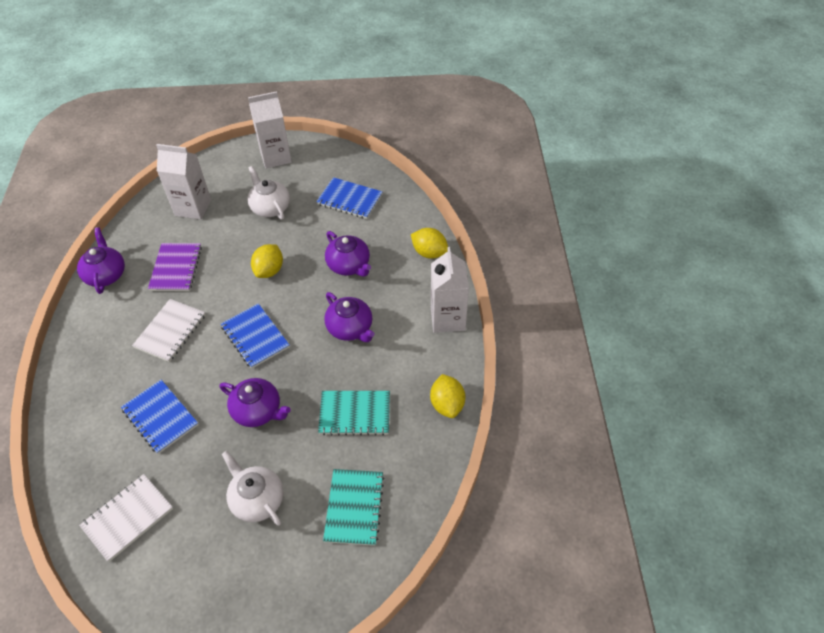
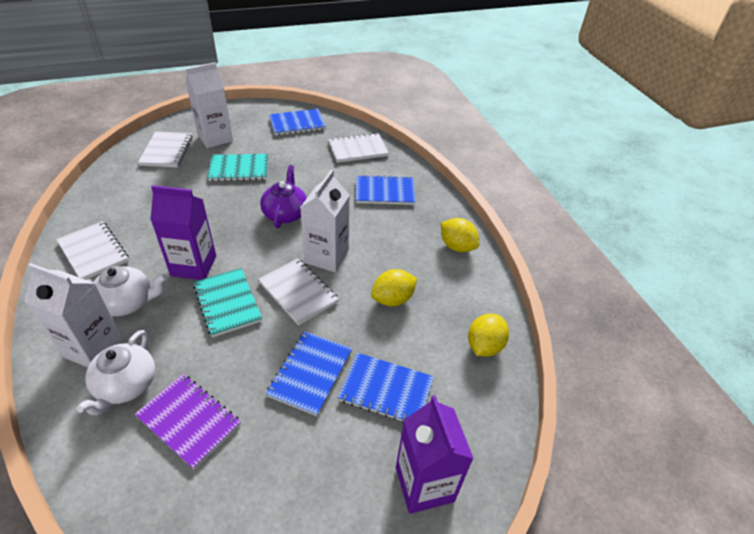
blue notebook: [121,380,198,454] [221,304,290,369] [316,177,383,219] = 3 -> [265,331,352,416] [269,109,326,135] [338,353,434,423] [356,175,416,205] = 4
purple carton: none = 0 -> [150,185,216,280] [396,395,474,514] = 2
purple teapot: [77,227,125,294] [220,378,291,427] [324,292,375,342] [325,231,371,277] = 4 -> [260,165,307,228] = 1
white notebook: [79,474,173,562] [132,299,206,362] = 2 -> [56,221,129,280] [138,131,192,167] [258,258,339,326] [328,133,389,163] = 4

